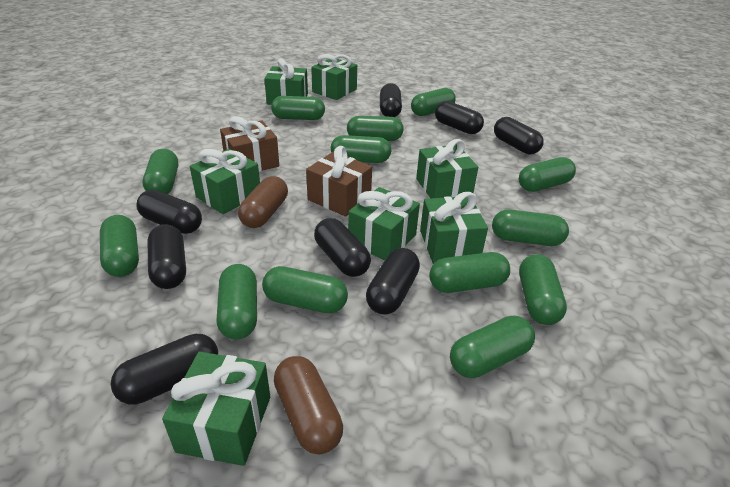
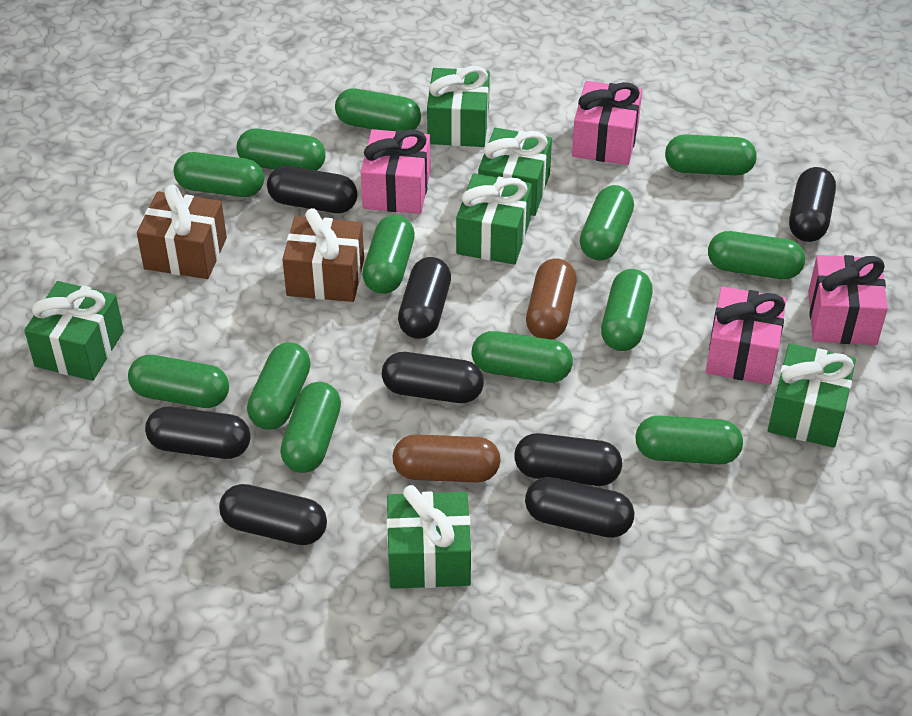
green gift: [162,352,270,466] [190,149,260,214] [264,58,308,105] [311,54,357,100] [348,187,420,260] [416,139,478,198] [420,192,488,264] = 7 -> [24,281,124,381] [387,485,471,589] [427,66,490,147] [456,173,532,265] [478,128,552,216] [768,343,856,448] = 6
pink gift: none = 0 -> [361,129,431,214] [572,81,642,165] [706,287,786,385] [808,255,888,345] = 4

